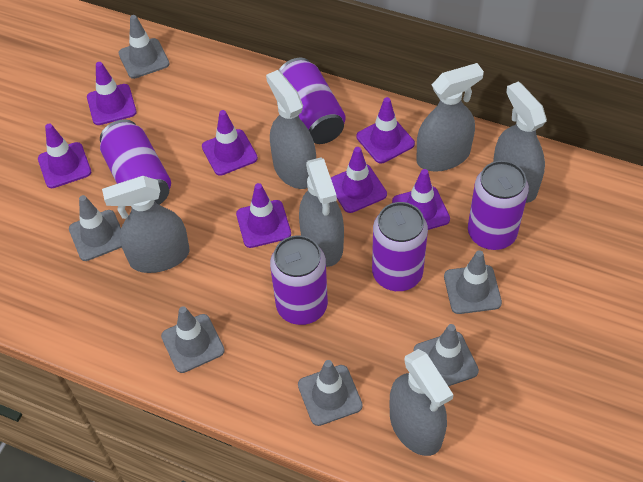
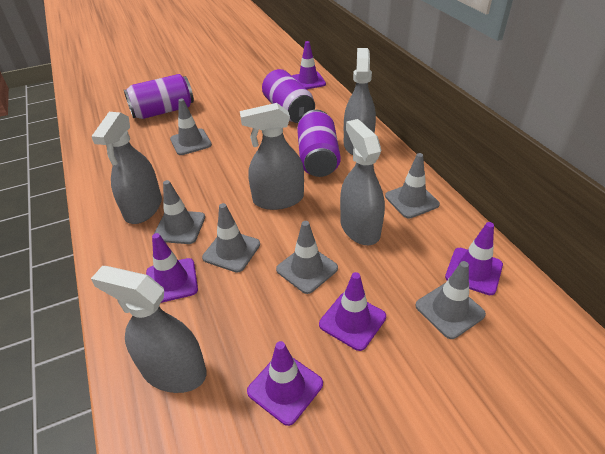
grey spray bottle: [102,176,189,273] [266,70,316,189] [299,157,344,267] [390,349,454,456] [416,63,484,172] [493,81,547,203] = 6 -> [91,112,162,224] [91,266,207,393] [240,103,304,210] [340,119,385,245] [344,48,376,155] = 5
purple can: [100,120,171,205] [270,235,328,325] [279,58,346,144] [372,202,428,291] [468,161,529,250] = 5 -> [124,74,194,119] [262,69,315,123] [297,110,341,177] = 3
purple traffic cone: [38,124,91,188] [87,62,137,125] [202,110,258,176] [236,183,291,248] [331,147,387,213] [357,97,415,164] [392,169,450,230] = 7 -> [146,233,198,303] [247,341,323,426] [292,41,326,89] [319,272,386,351] [445,222,503,295] = 5

